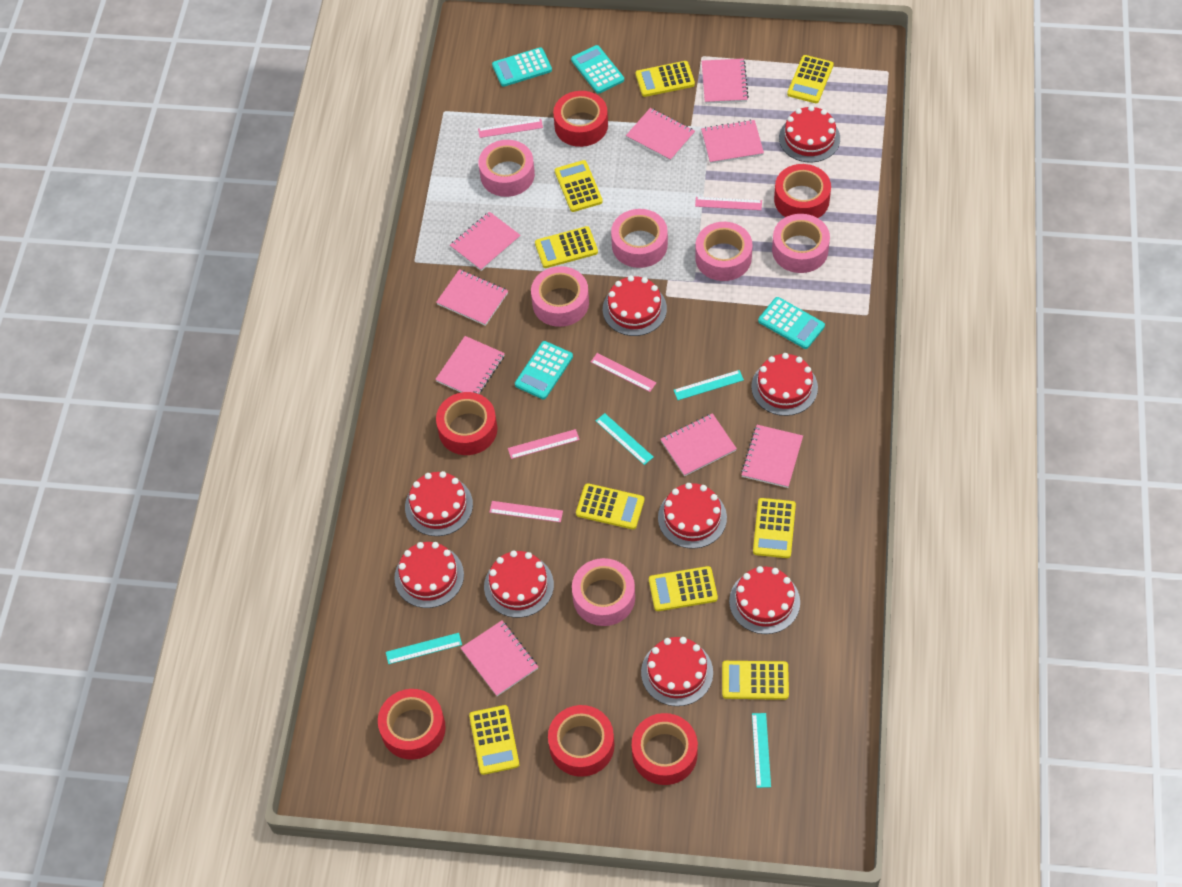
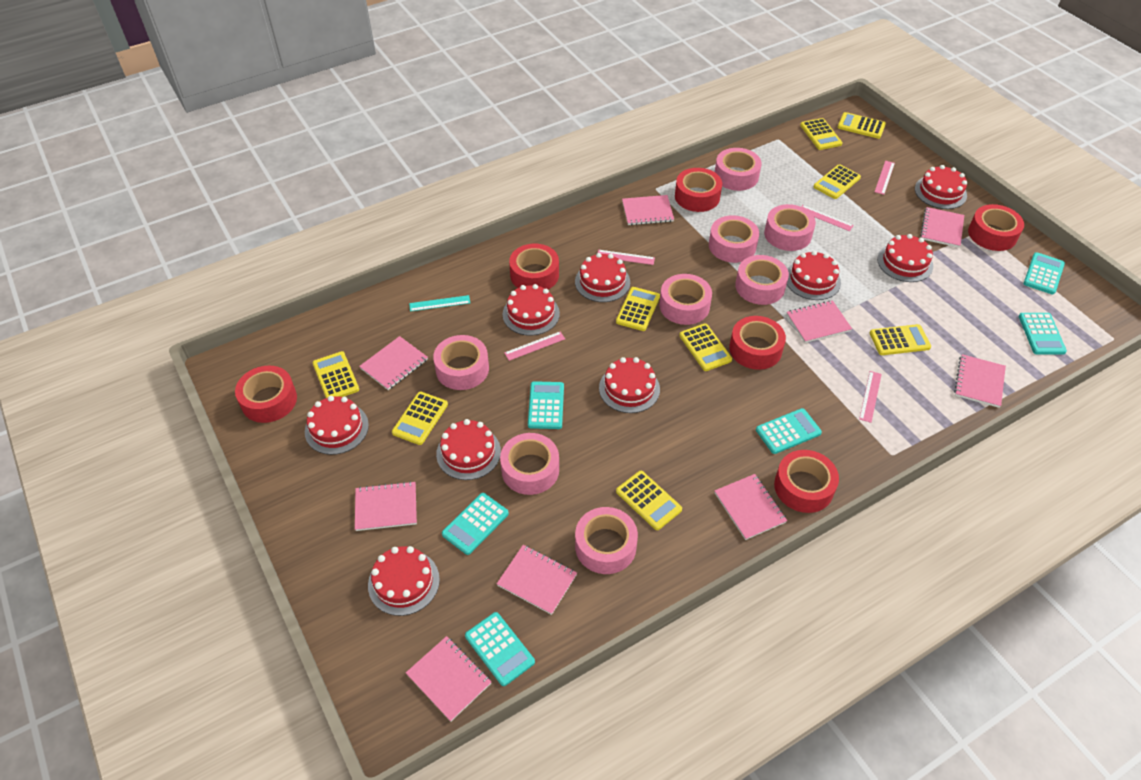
pink tape: [479,140,535,197] [531,266,589,327] [572,558,635,626] [611,209,668,268] [695,222,752,281] [772,214,830,273] = 6 -> [433,335,489,390] [500,433,559,495] [575,507,638,574] [659,274,712,325] [709,215,759,263] [715,148,762,191] [735,255,789,305] [764,204,816,251] = 8
turquoise calculator: [492,47,552,87] [515,341,573,399] [571,45,624,94] [758,297,825,349] = 4 -> [442,493,509,555] [465,612,535,686] [528,381,564,429] [756,408,822,454] [1019,313,1067,355] [1023,252,1065,295] = 6
turquoise ruler: [386,633,462,664] [596,413,653,465] [674,370,744,400] [752,713,771,788] = 4 -> [409,295,470,312] = 1

